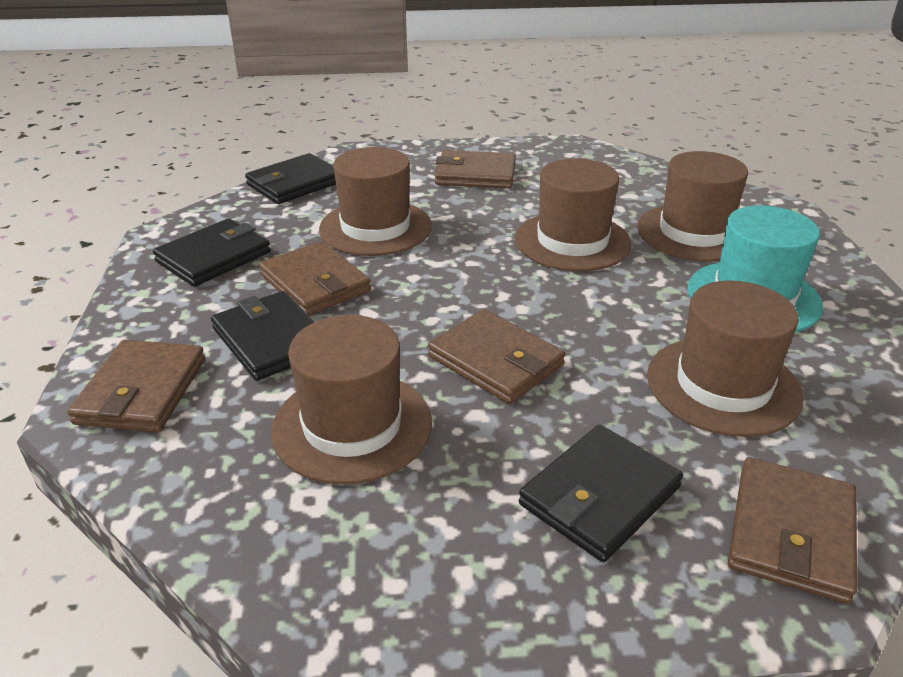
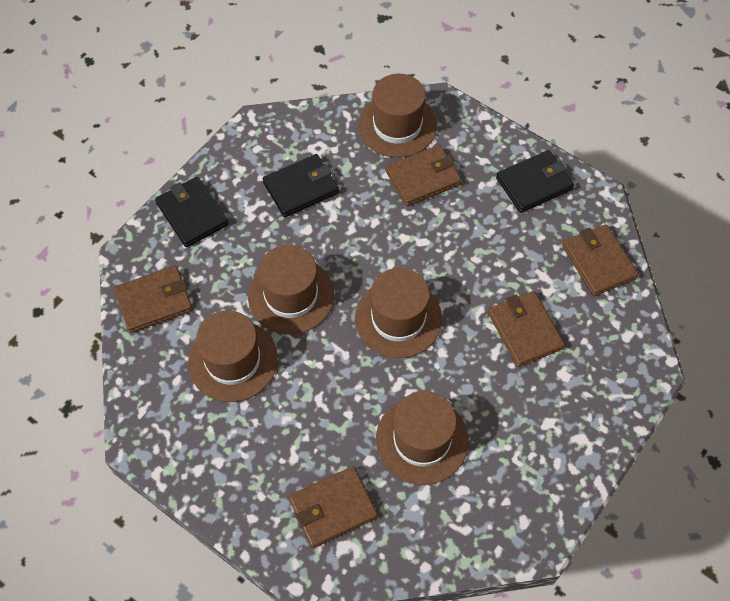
black wallet: [153,218,271,287] [211,291,315,381] [245,153,336,204] [519,425,683,562] = 4 -> [155,177,228,247] [263,154,339,217] [496,150,574,213] = 3
turquoise hat: [688,206,823,333] = 1 -> none = 0

